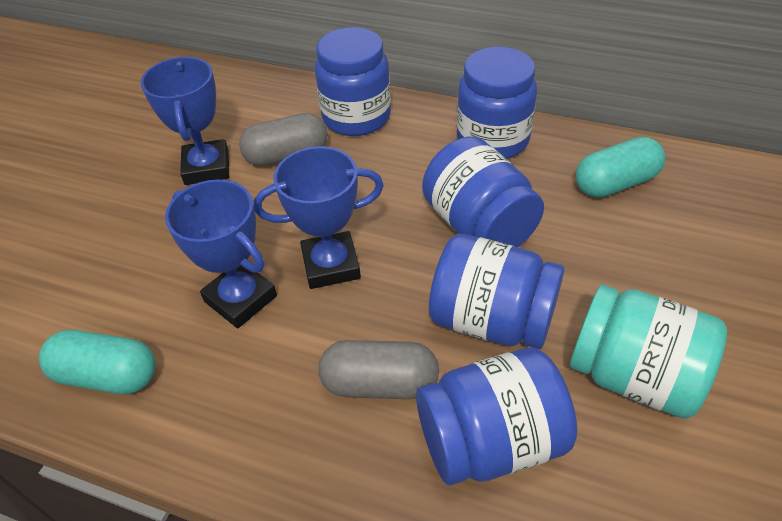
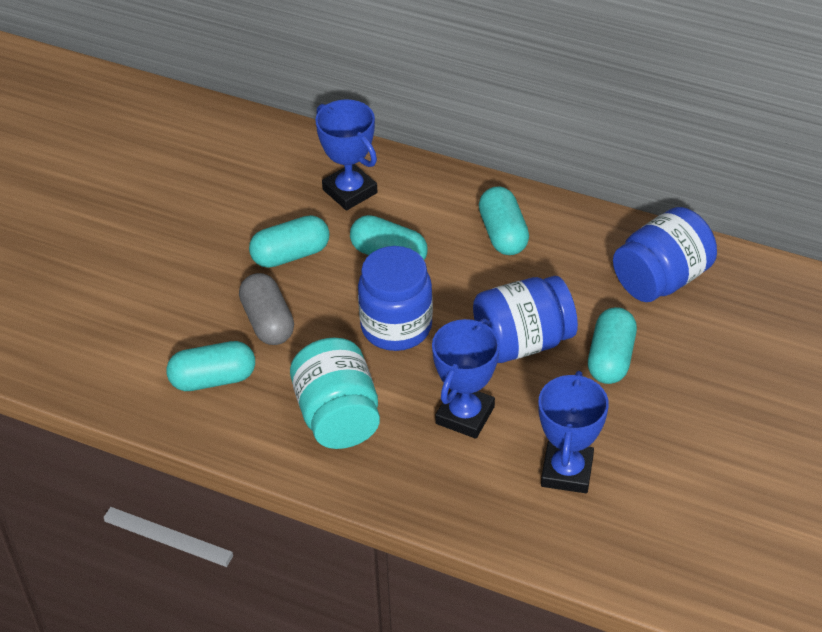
blue jar: [315,27,391,136] [416,347,577,486] [422,137,544,247] [429,234,564,349] [457,47,537,159] = 5 -> [358,246,433,351] [473,276,578,363] [613,207,717,302] = 3
grey capsule: [239,113,328,166] [318,340,439,399] = 2 -> [239,273,294,345] = 1
turquoise capsule: [39,330,156,394] [576,137,665,198] = 2 -> [166,341,255,391] [249,215,330,268] [350,215,428,260] [479,186,529,255] [588,307,637,384] = 5

